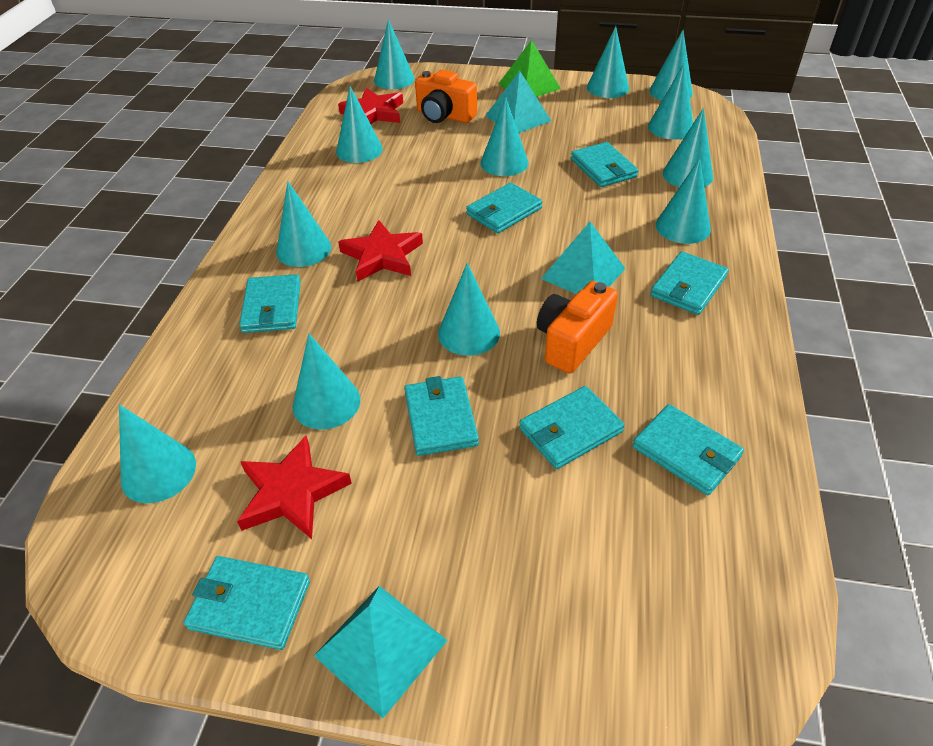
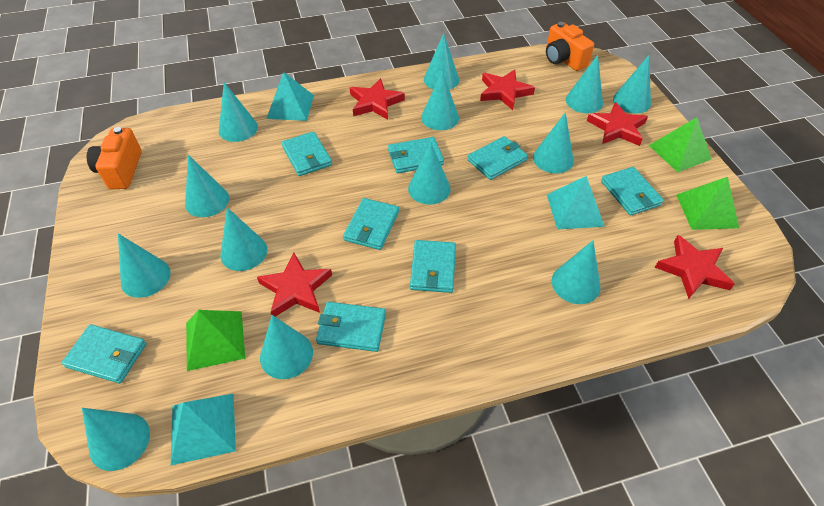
green pyramid: [499,40,561,97] = 1 -> [186,310,245,371] [649,117,712,172] [676,177,739,230] = 3
red star: [237,436,352,539] [338,88,403,124] [338,220,423,281] = 3 -> [257,253,332,317] [350,78,405,120] [480,69,535,110] [587,102,648,146] [655,235,735,299] = 5
turquoise cone: [119,405,196,503] [276,181,331,267] [293,333,361,430] [336,86,383,163] [374,19,415,89] [438,263,500,356] [481,97,528,176] [587,26,629,98] [648,64,693,140] [649,30,693,101] [656,158,711,244] [663,108,713,187] = 12 -> [82,408,150,471] [118,234,171,298] [185,155,229,217] [219,82,258,142] [220,207,267,271] [260,315,313,379] [408,143,450,205] [421,71,459,130] [424,33,459,90] [533,112,574,173] [552,240,601,304] [566,55,603,113] [613,55,651,113] = 13

